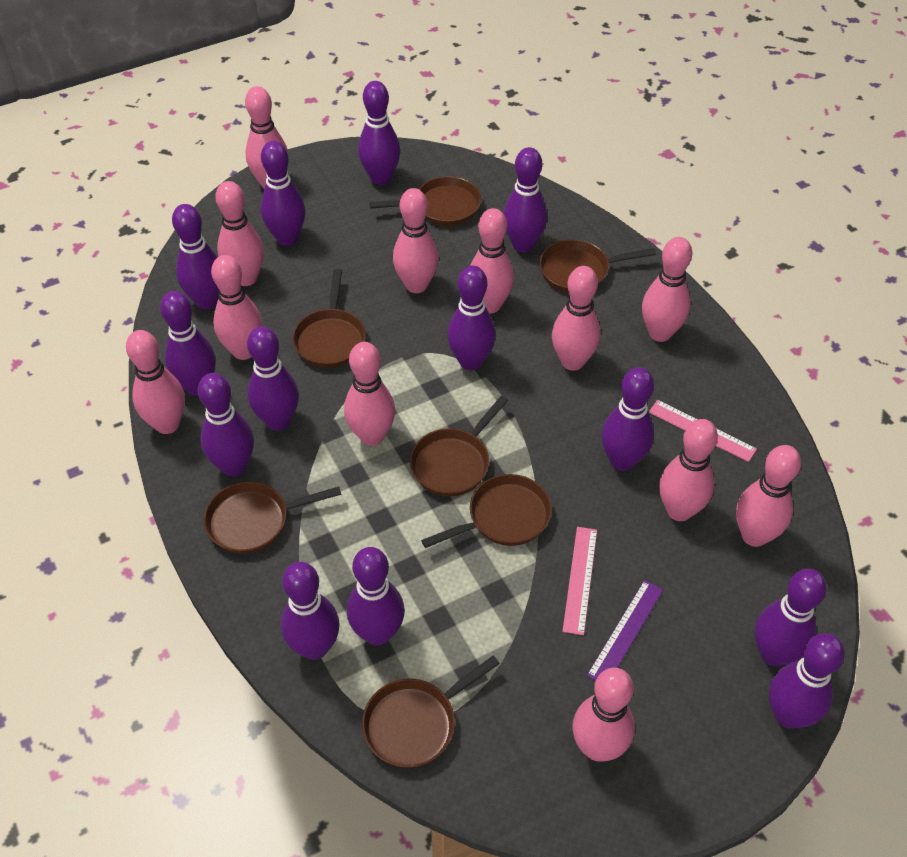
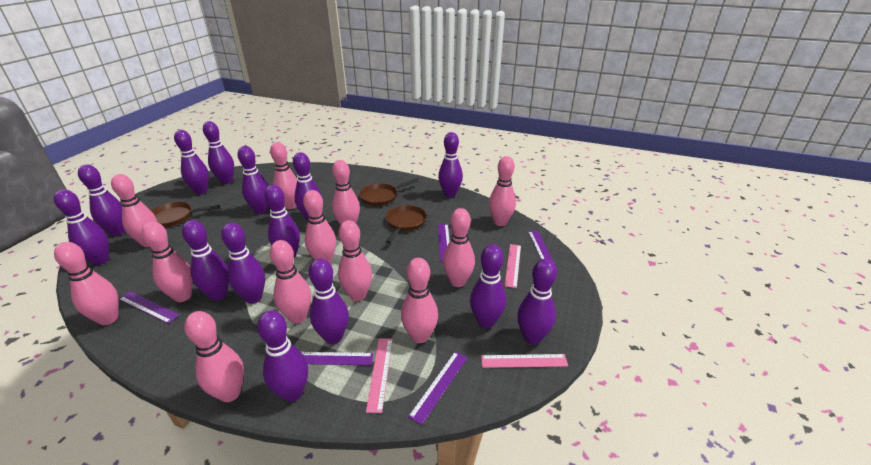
brown pan: [204,481,341,554] [292,269,366,368] [362,656,500,768] [369,176,481,226] [410,396,509,496] [421,474,552,548] [539,239,656,293] = 7 -> [151,202,220,227] [359,178,419,206] [386,205,427,243] = 3
pink ruler: [562,527,597,635] [649,400,757,462] = 2 -> [366,338,393,413] [481,354,568,368] [505,244,521,288] = 3
purple bowling pin: [160,291,216,396] [172,204,219,309] [198,373,254,476] [247,326,299,431] [261,141,305,246] [281,562,340,660] [347,547,405,646] [358,81,401,185] [447,266,496,370] [503,147,547,252] [601,367,654,471] [755,569,827,667] [769,633,845,729] = 13 -> [54,189,109,265] [78,164,126,236] [174,130,209,194] [182,220,229,301] [203,121,234,184] [221,223,265,304] [238,146,268,214] [257,310,308,402] [264,185,300,257] [293,152,322,221] [309,258,349,344] [438,132,463,197] [470,244,506,328] [517,259,557,345] = 14
purple ruler: [587,580,663,681] = 1 -> [119,291,180,324] [301,352,373,365] [408,352,468,425] [438,224,450,263] [528,231,558,271] = 5

